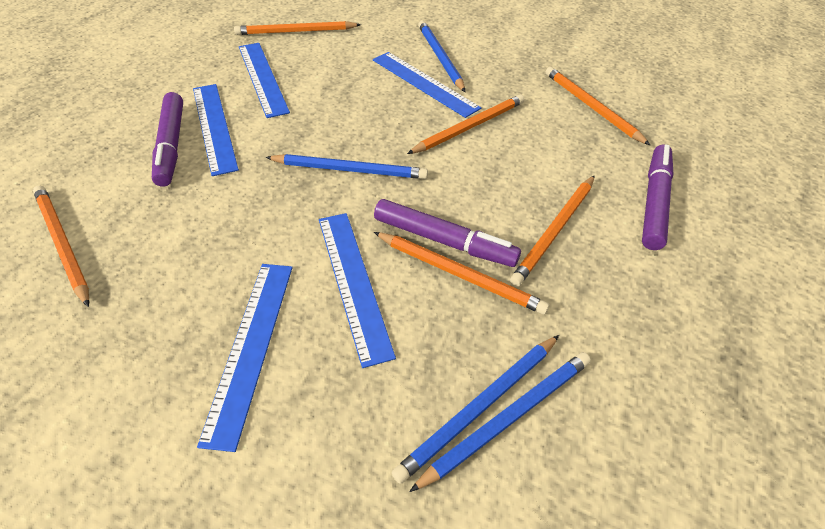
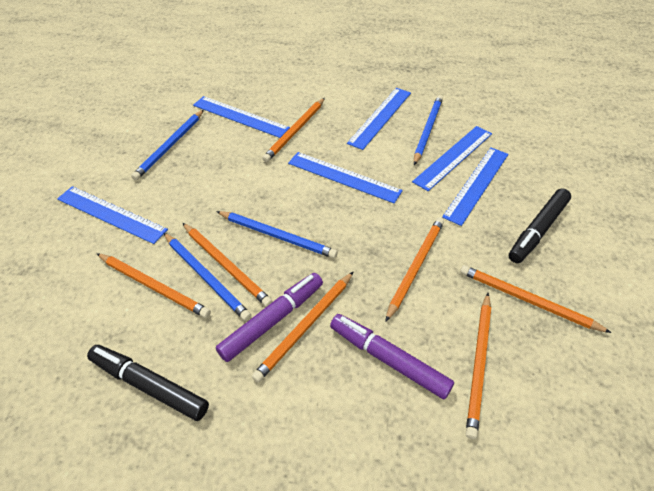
black marker: none = 0 -> [87,345,209,421] [509,189,571,263] = 2
blue ruler: [193,84,239,176] [197,264,292,452] [239,43,290,118] [319,213,396,368] [373,52,481,118] = 5 -> [57,186,168,244] [193,96,290,138] [288,152,403,203] [347,88,411,150] [412,126,492,191] [442,147,508,226] = 6
orange pencil: [33,185,89,307] [234,21,361,35] [374,232,549,315] [407,94,524,154] [510,175,595,287] [546,67,650,145] = 6 -> [97,253,211,318] [183,223,273,307] [252,272,353,382] [262,98,325,162] [385,217,444,322] [460,265,612,333] [466,293,491,439] = 7
purple marker: [152,92,183,187] [374,199,521,267] [642,145,674,250] = 3 -> [216,273,323,362] [330,314,454,400] = 2

